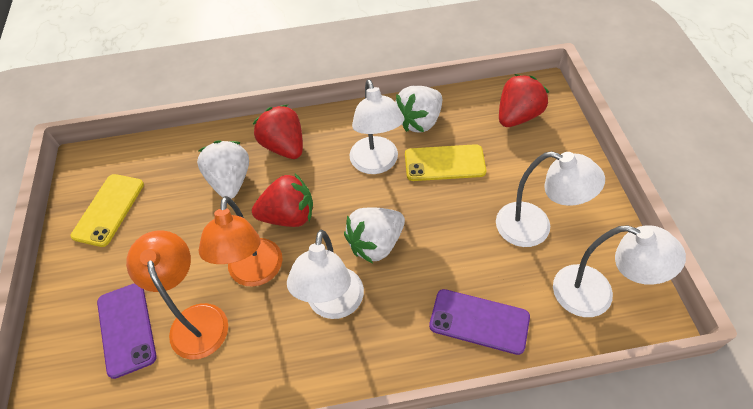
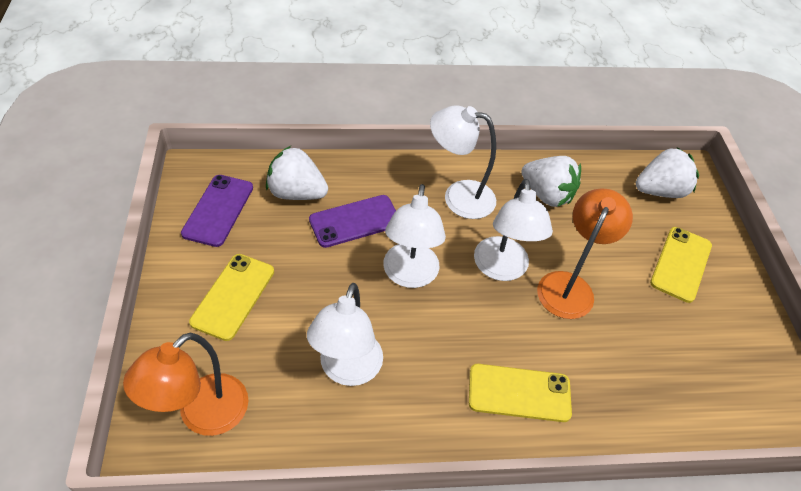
red strawberry: [252,174,313,227] [253,105,303,159] [499,74,549,127] = 3 -> none = 0
yellow phone: [71,174,144,247] [405,144,486,181] = 2 -> [189,254,274,341] [469,364,572,422] [650,227,712,303] = 3

